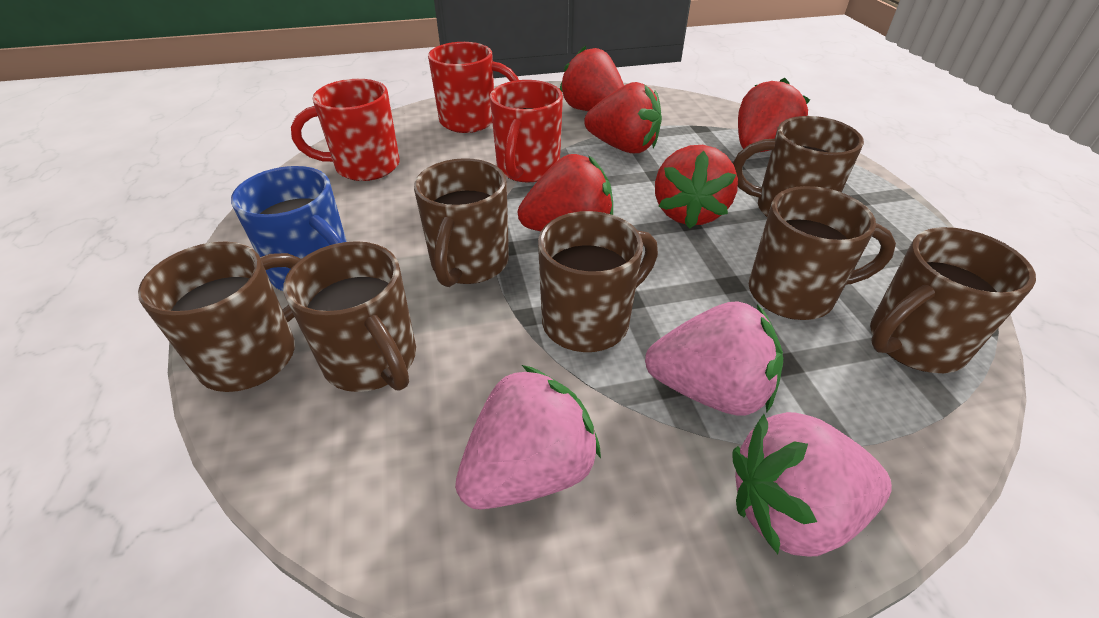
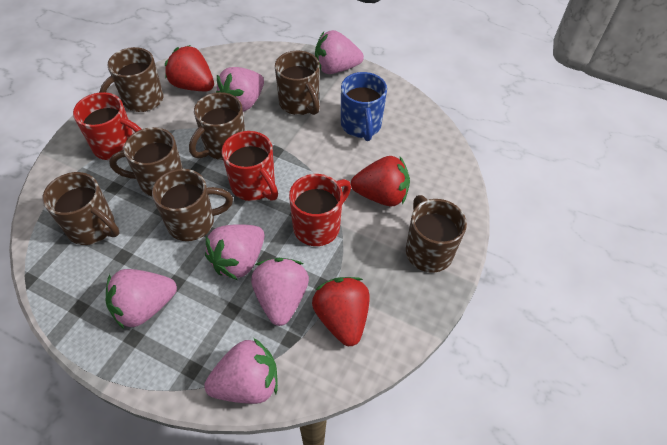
pink strawberry: [455,365,601,509] [645,301,783,415] [732,412,892,557] = 3 -> [106,269,177,329] [204,338,278,404] [205,224,264,280] [216,67,264,112] [251,258,309,326] [315,30,364,74] = 6
red strawberry: [518,154,613,231] [560,46,624,111] [584,82,662,153] [655,145,738,229] [738,78,810,153] = 5 -> [165,45,214,91] [312,277,370,346] [351,156,410,206] = 3

